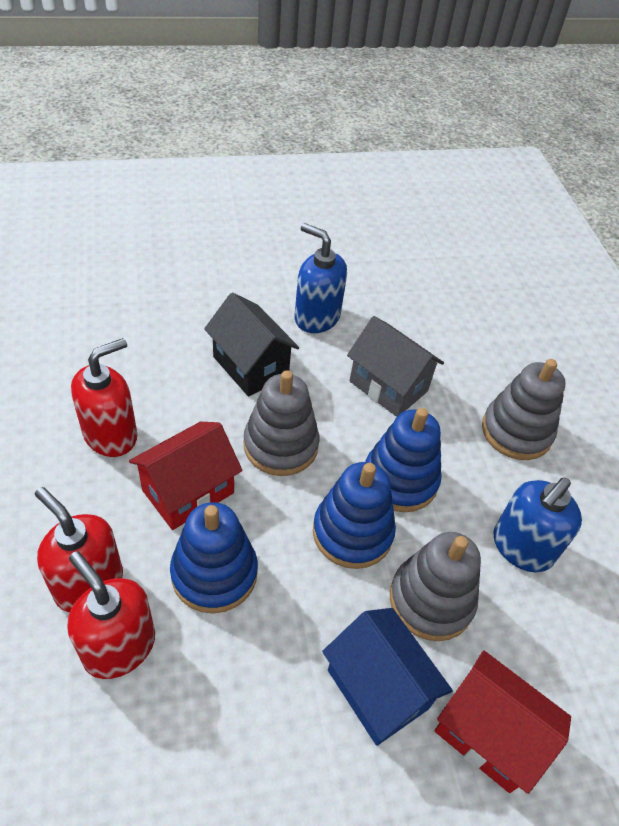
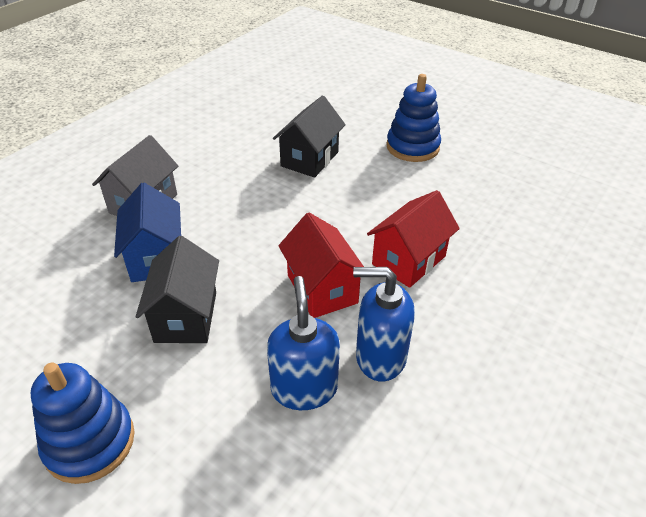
black house: [204,293,299,397] = 1 -> [136,236,219,343] [273,95,346,178] = 2
blue stacking toy: [170,502,258,614] [313,462,396,569] [365,408,442,512] = 3 -> [31,363,135,484] [386,74,441,162] = 2
grey stacking toy: [243,371,320,476] [390,532,481,641] [482,359,566,460] = 3 -> none = 0
red soap dispenser: [35,487,123,612] [67,551,155,679] [71,338,137,457] = 3 -> none = 0

